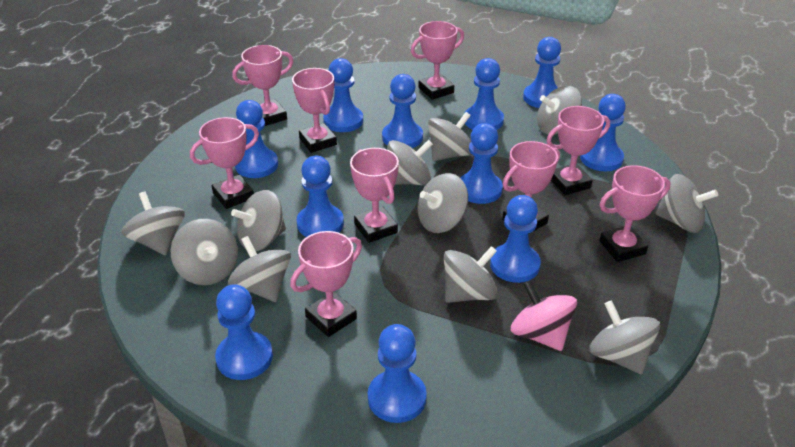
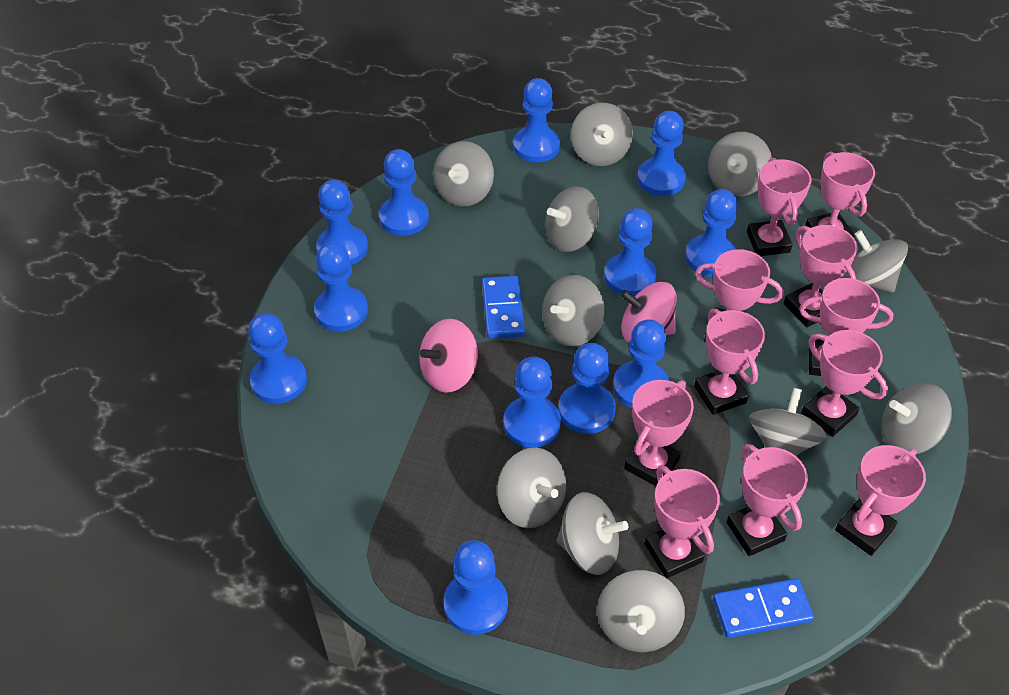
blue domino: none = 0 -> [482,276,525,339] [713,578,814,638] = 2
blue pawn: [215,284,273,380] [235,100,278,178] [297,156,344,237] [323,58,363,132] [368,324,427,423] [382,74,423,148] [461,123,503,204] [464,58,504,130] [490,195,541,283] [523,37,561,108] [580,94,626,171] = 11 -> [248,313,307,404] [314,243,368,332] [316,180,368,265] [379,149,429,236] [444,540,508,635] [503,357,561,448] [513,78,560,163] [558,343,616,434] [604,208,657,296] [613,319,669,408] [637,111,686,196] [685,189,738,277] = 12
pink spinning top: [511,281,577,351] = 1 -> [419,319,478,393] [620,282,677,342] = 2
pink trophy: [190,117,259,209] [232,45,293,126] [290,231,362,337] [292,68,337,153] [350,148,399,243] [411,21,464,100] [502,141,560,234] [546,106,610,195] [599,165,671,262] = 9 -> [624,380,694,486] [645,465,720,578] [694,309,765,415] [695,249,784,342] [727,444,808,556] [747,158,812,256] [784,225,858,327] [799,278,894,376] [801,330,888,437] [805,152,875,237] [835,445,926,556] = 11

